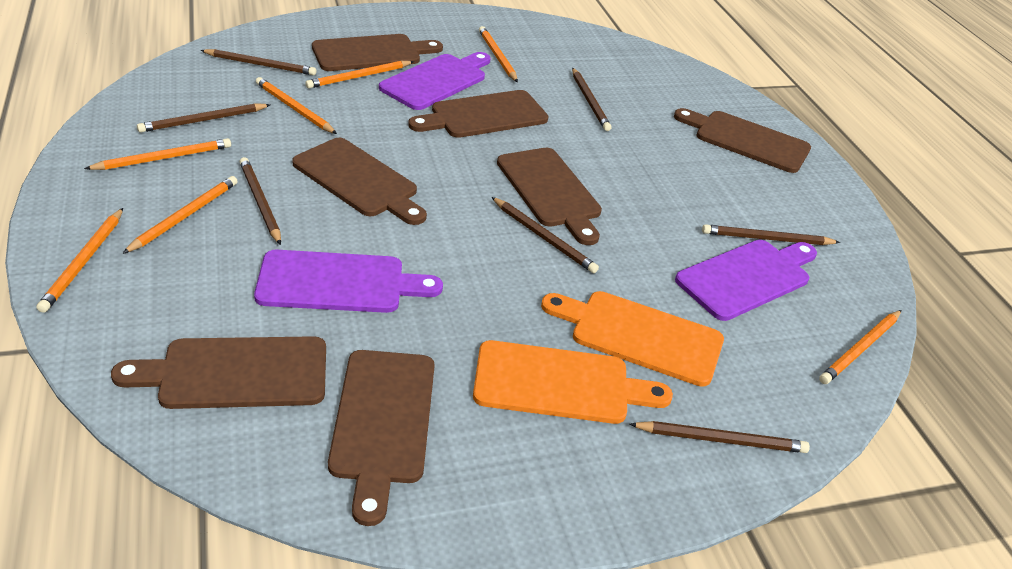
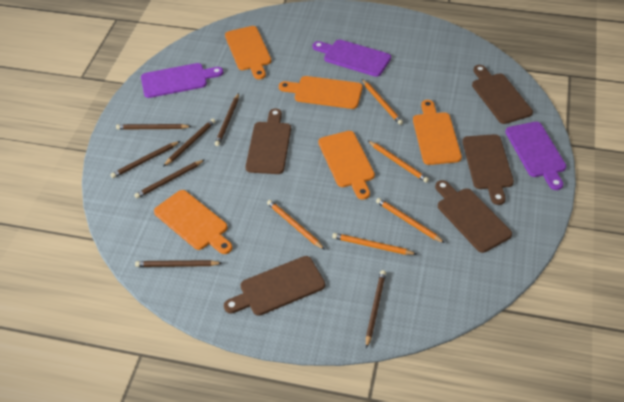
brown cutting board: [111,336,326,409] [292,138,427,225] [312,34,443,71] [328,350,435,526] [408,90,548,138] [497,148,602,245] [674,108,811,173] = 7 -> [224,256,325,316] [245,108,291,174] [435,180,512,253] [463,134,514,205] [472,65,533,124] = 5
orange cutting board: [473,340,673,424] [541,291,724,387] = 2 -> [154,190,232,254] [225,26,271,79] [279,76,363,109] [318,131,375,200] [413,100,462,165] = 5
orange pencil: [36,208,123,313] [84,138,231,170] [122,176,238,254] [256,77,337,134] [305,61,414,89] [479,26,518,82] [819,310,901,384] = 7 -> [267,200,325,250] [332,233,416,255] [362,79,403,125] [367,140,429,183] [376,198,445,243] = 5

